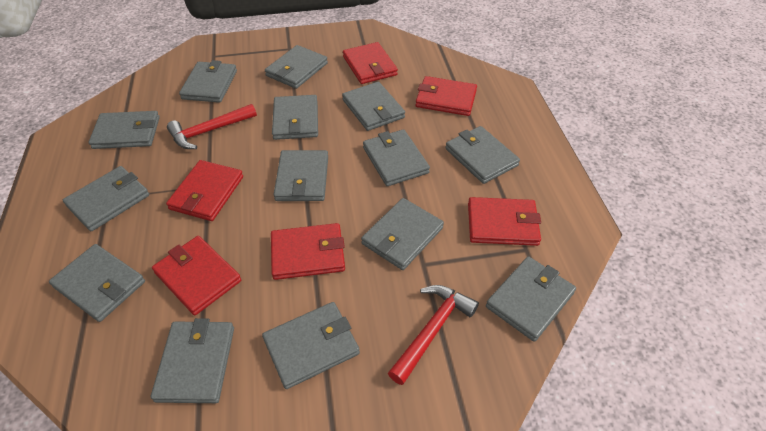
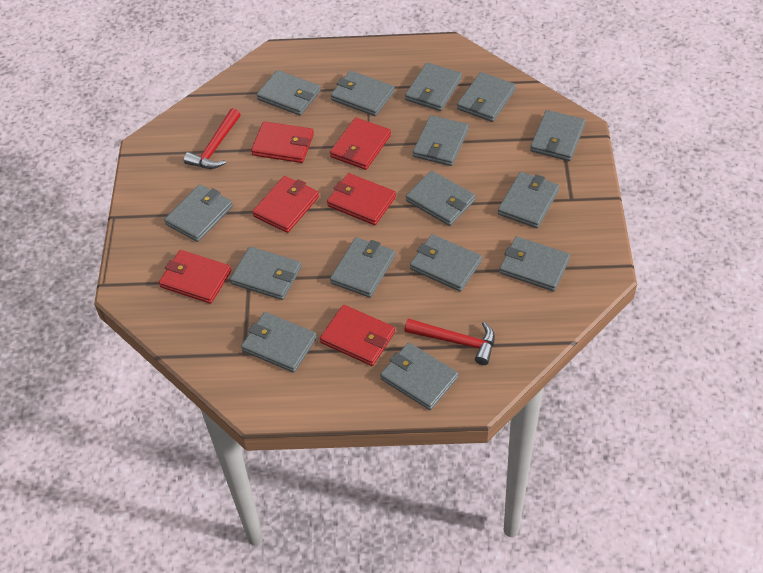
grey wallet: [49,244,145,322] [63,166,149,231] [89,111,160,149] [151,318,234,403] [179,60,237,103] [262,302,360,389] [265,45,328,89] [272,95,318,140] [273,150,328,201] [342,82,405,131] [361,198,444,270] [363,129,430,186] [445,126,520,184] [486,256,576,342] = 14 -> [164,184,233,242] [230,247,302,300] [241,312,317,372] [257,70,321,115] [330,237,395,297] [331,71,395,116] [380,343,458,410] [405,63,462,111] [406,171,476,226] [410,234,482,291] [413,115,469,166] [457,72,516,122] [498,172,559,228] [499,236,570,291] [530,110,585,161] = 15

